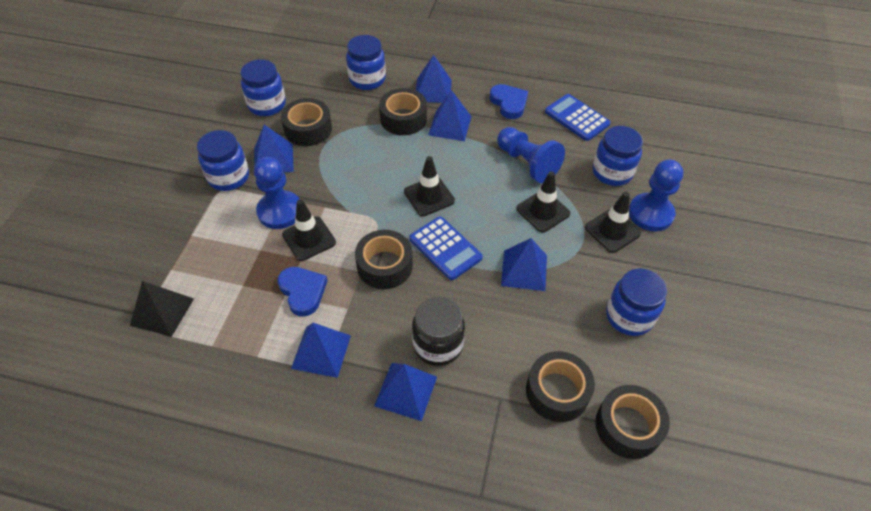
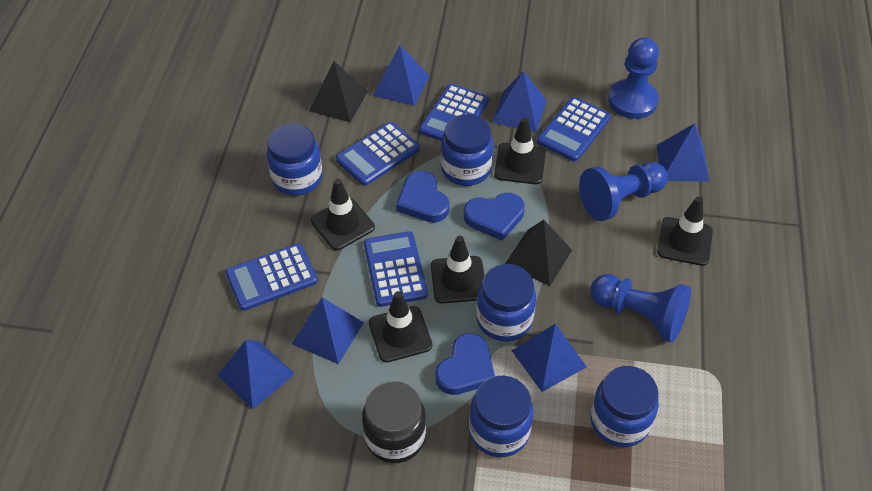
black pyramid: [130,281,194,337] = 1 -> [309,61,367,122] [505,220,572,286] = 2
black tape: [281,98,332,146] [355,230,413,289] [379,88,427,135] [526,351,595,422] [595,385,670,459] = 5 -> none = 0
black traffic cone: [282,199,336,261] [404,156,455,216] [516,171,570,233] [585,191,641,253] = 4 -> [311,179,375,250] [369,291,432,363] [431,236,484,304] [494,117,546,184] [657,196,713,266] = 5
blue calculator: [409,216,483,280] [545,94,610,141] = 2 -> [225,243,318,311] [336,122,420,186] [364,231,428,307] [419,84,489,141] [537,97,611,161] = 5
blue heart: [277,267,328,317] [489,84,528,119] = 2 -> [396,171,450,223] [436,333,495,395] [464,193,525,241] = 3

